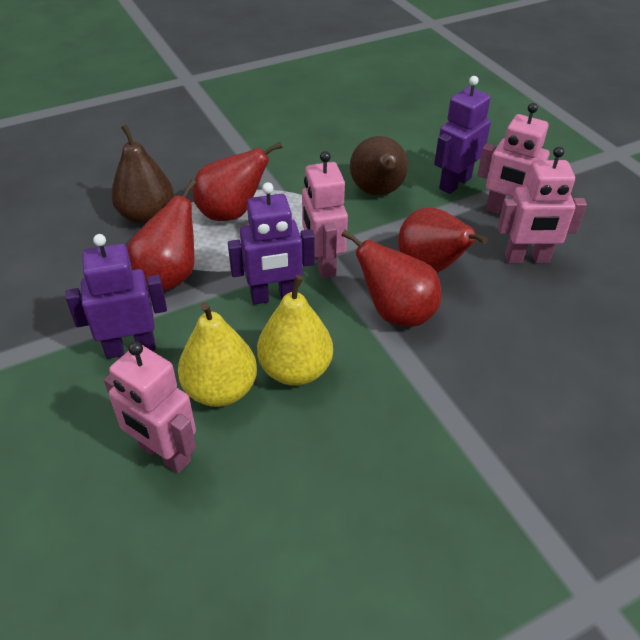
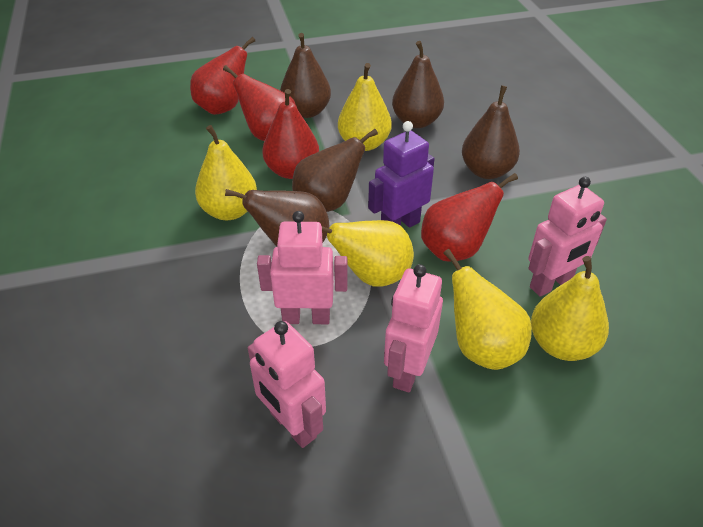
brown pear: [111,124,174,225] [350,136,408,196] = 2 -> [225,189,329,246] [280,33,331,118] [292,129,378,212] [392,41,444,128] [462,85,520,179] = 5
purple robot: [66,234,167,359] [228,182,315,305] [434,76,491,194] = 3 -> [368,121,435,228] = 1
yellow pear: [178,302,257,407] [257,275,333,386] = 2 -> [195,125,257,220] [322,220,414,287] [338,63,392,151] [443,249,532,370] [531,256,609,361] = 5

